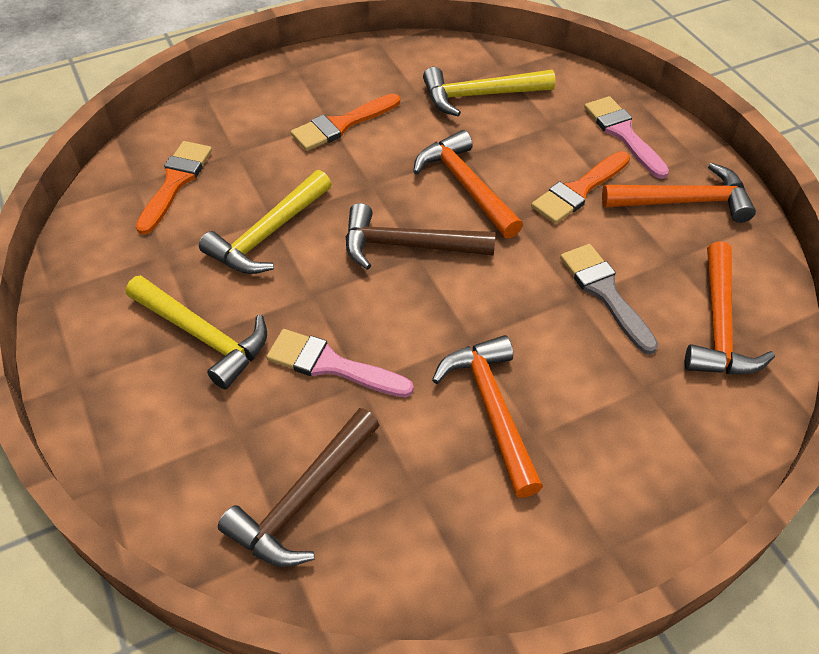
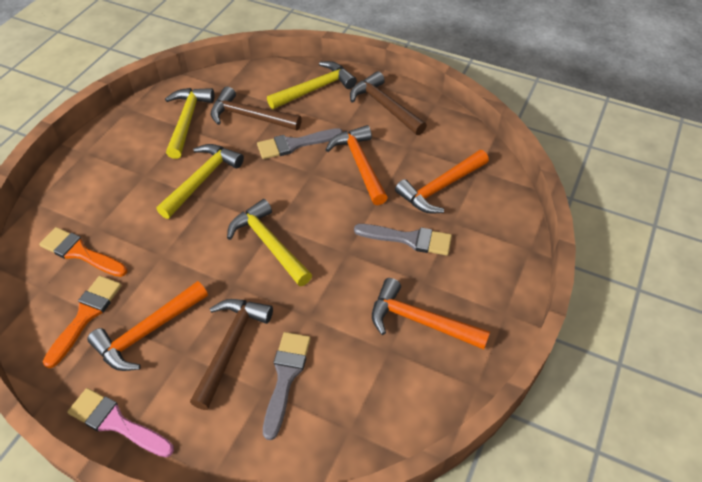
brown hammer: [218,408,379,567] [346,203,495,270] = 2 -> [190,299,273,410] [211,87,302,130] [350,71,427,135] = 3
grey brush: [560,244,658,355] = 1 -> [257,128,343,159] [263,332,311,440] [354,224,452,256] = 3
orange brush: [136,141,212,235] [291,94,400,151] [531,151,630,224] = 3 -> [39,227,127,277] [43,276,122,368] = 2
pink brush: [266,329,414,397] [584,96,669,179] = 2 -> [67,388,174,457] = 1
yellow hammer: [126,275,267,389] [199,170,332,274] [423,67,556,116] = 3 -> [157,144,244,219] [165,88,214,159] [227,199,312,286] [267,61,357,109] = 4

